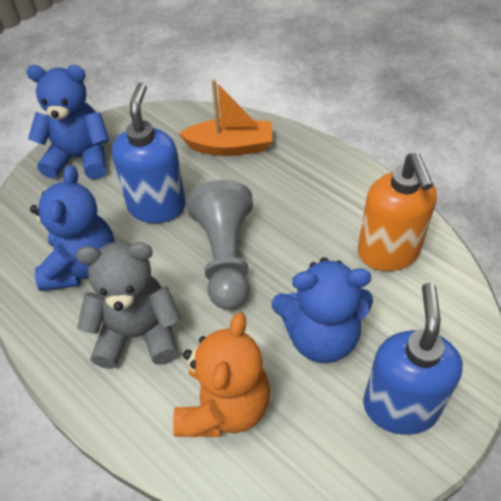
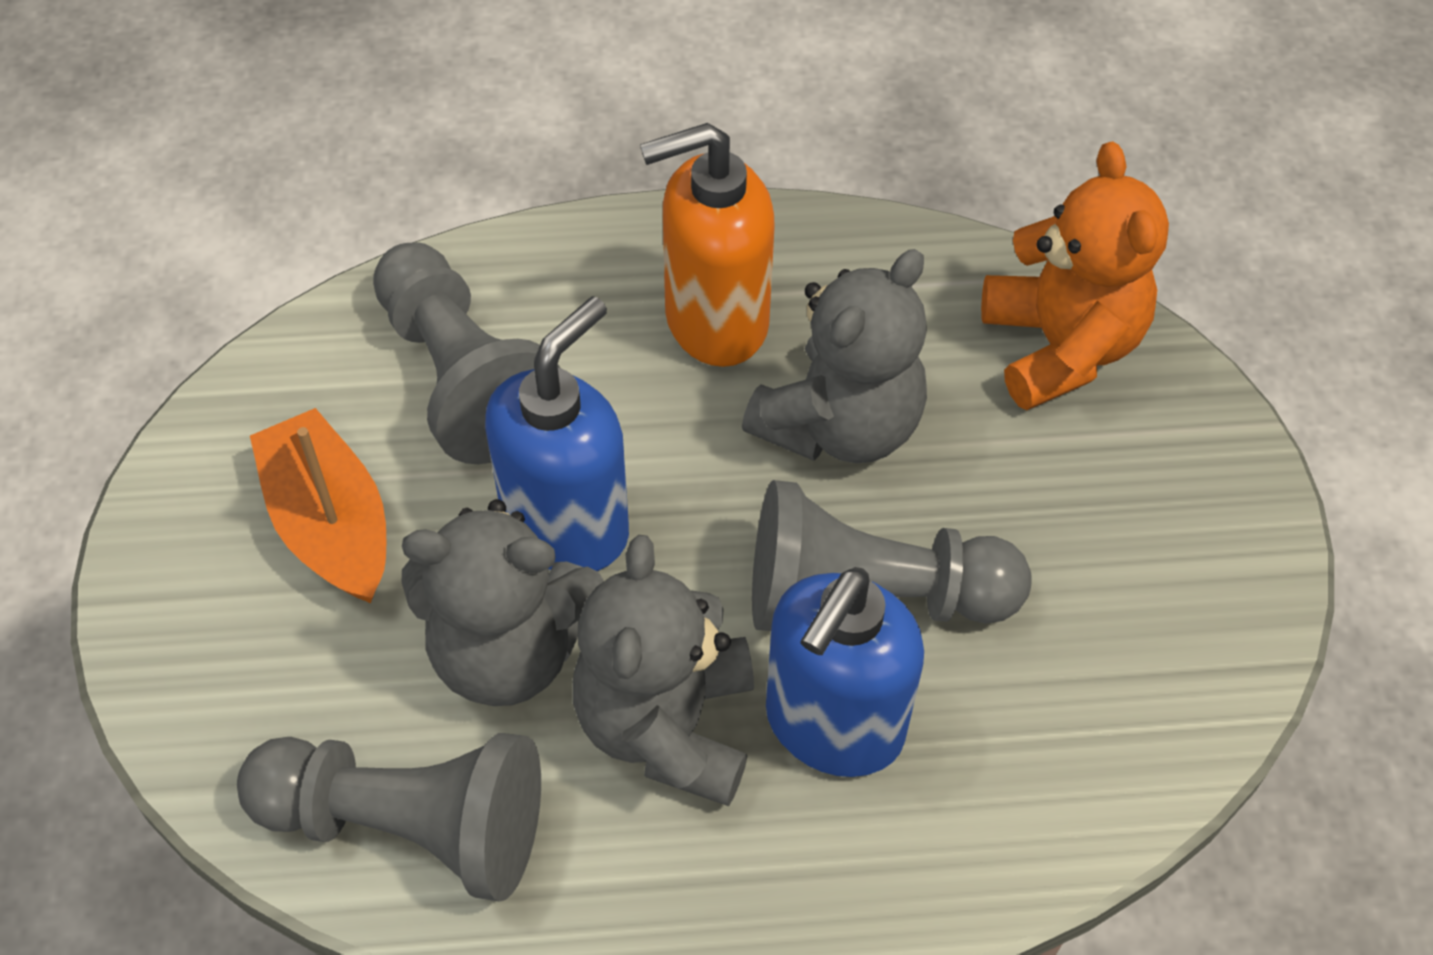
blue teddy bear: [26,65,109,179] [30,165,115,291] [272,257,373,363] = 3 -> none = 0
grey pawn: [187,180,253,310] = 1 -> [237,733,541,902] [373,242,560,464] [752,480,1032,631] = 3
grey teddy bear: [76,242,181,369] = 1 -> [402,499,604,706] [573,535,754,806] [742,249,927,463] = 3

